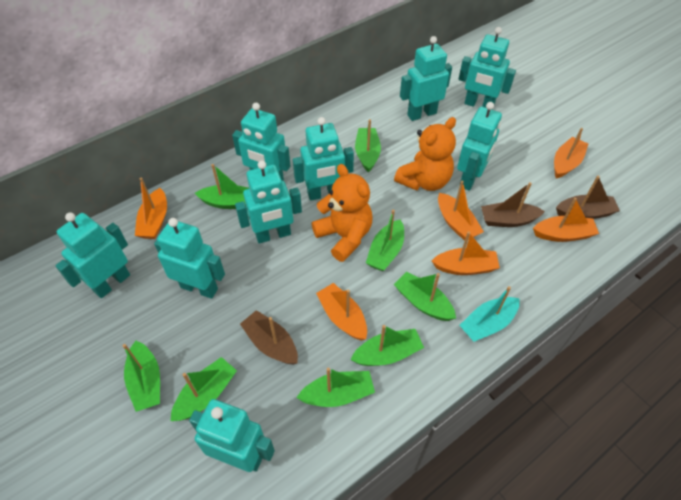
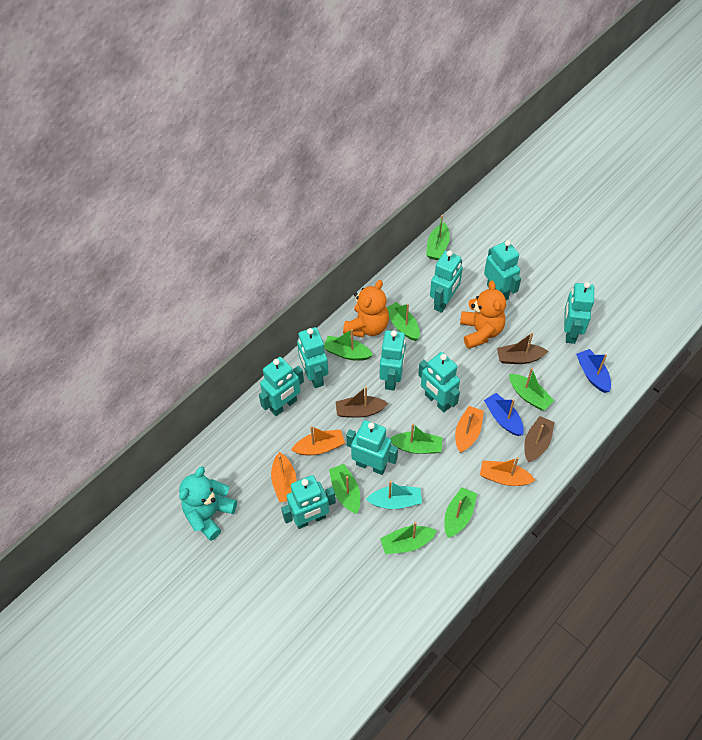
blue boat: none = 0 -> [484,393,524,436] [576,349,611,393] = 2
orange boat: [135,178,167,239] [316,283,367,340] [432,231,500,275] [438,180,484,241] [533,198,599,242] [554,128,588,179] = 6 -> [271,452,296,502] [291,426,345,455] [455,406,484,453] [480,457,535,486] = 4
turquoise teddy bear: none = 0 -> [179,467,237,541] = 1

